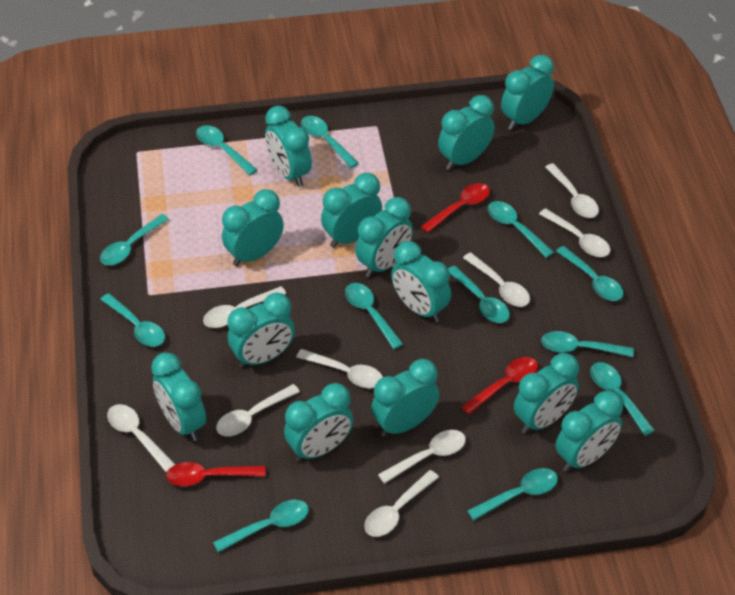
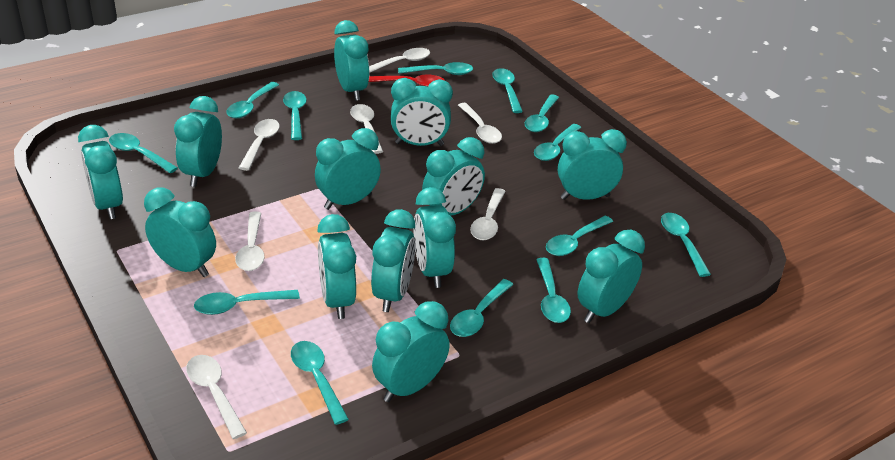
red spoon: [166,462,266,486] [421,183,490,233] [461,357,538,415] = 3 -> [369,75,444,86] = 1
turquoise spoon: [100,214,169,265] [100,293,165,347] [196,125,257,175] [213,500,309,552] [301,116,359,168] [345,283,403,349] [448,265,510,323] [467,468,558,521] [488,201,554,258] [541,331,634,357] [556,246,624,301] [590,362,655,436] = 12 -> [109,133,178,173] [194,290,300,315] [226,82,279,118] [283,91,307,140] [291,341,349,425] [398,62,473,75] [450,279,514,337] [492,68,523,113] [525,95,559,132] [534,124,581,161] [536,258,571,323] [546,216,613,256] [661,213,711,277] = 13
white spoon: [107,404,176,472] [203,286,286,328] [216,384,300,436] [296,349,383,388] [364,470,439,537] [378,430,466,484] [463,252,530,307] [539,208,610,257] [545,163,599,218] = 9 -> [186,355,247,439] [235,212,265,271] [239,119,280,171] [350,104,383,154] [369,48,430,72] [458,103,502,144] [470,188,506,240] = 7

